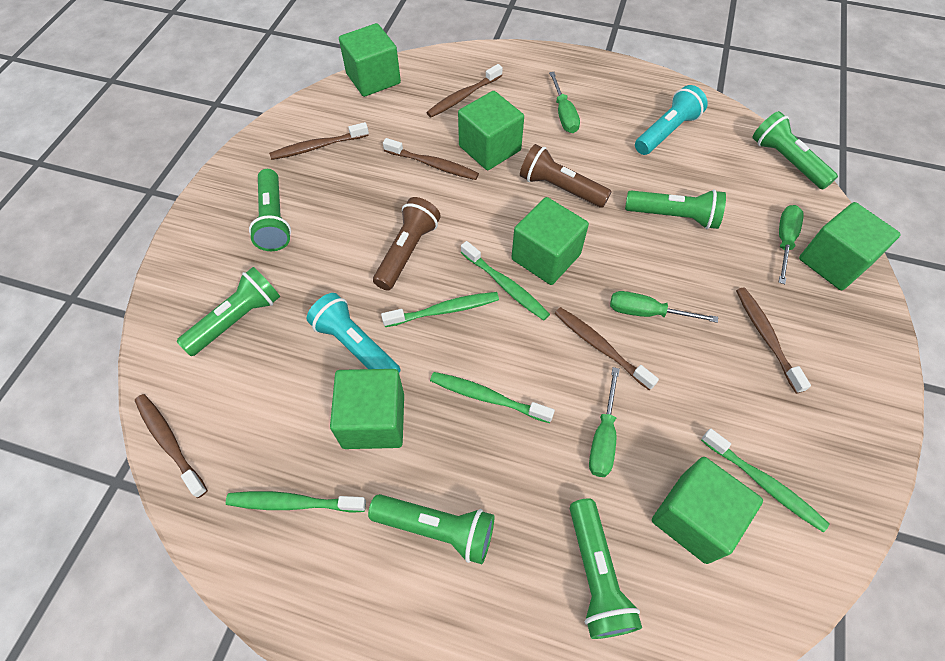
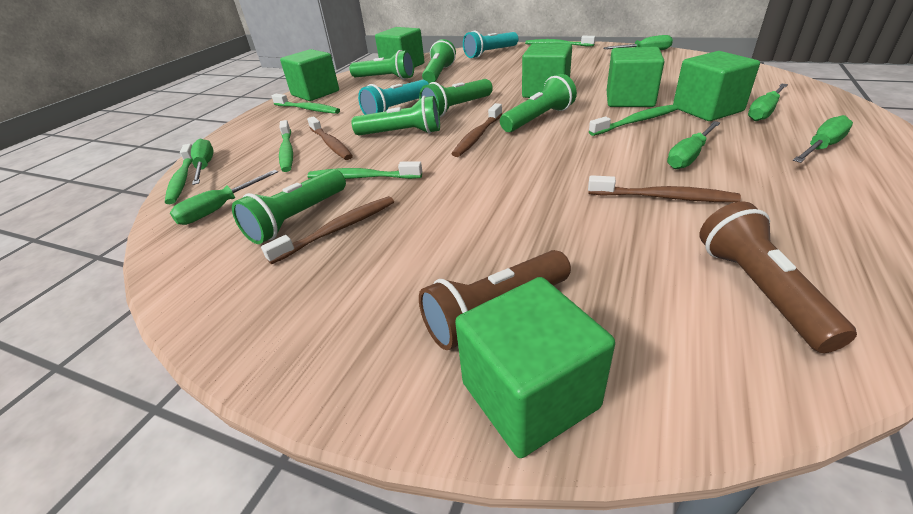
brown toothbrush: [135,394,208,498] [269,122,369,160] [383,138,479,180] [426,64,503,117] [554,307,659,391] [736,287,811,394] = 6 -> [261,196,394,264] [307,116,353,160] [452,103,502,157] [588,175,741,202] = 4
green screwdriver: [549,72,580,133] [589,367,620,477] [610,291,718,323] [778,205,804,284] = 4 -> [170,170,278,225] [191,138,214,185] [603,35,673,50] [667,121,720,169] [748,84,788,121] [793,115,853,163] = 6
green toothbrush: [226,491,366,513] [381,292,499,327] [430,372,555,423] [461,241,550,321] [701,429,829,532] = 5 -> [165,144,193,204] [272,94,340,114] [279,120,293,172] [307,161,422,179] [525,36,595,46] [589,104,678,136] = 6

